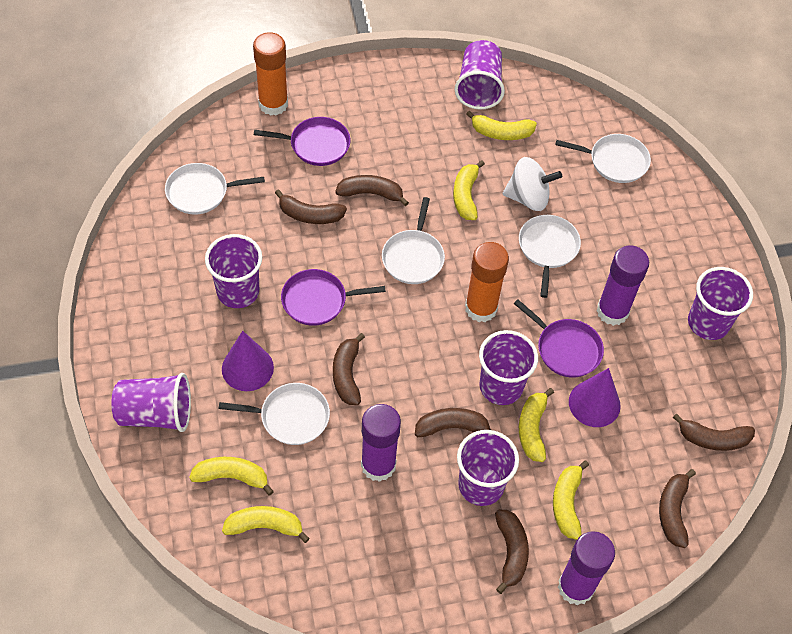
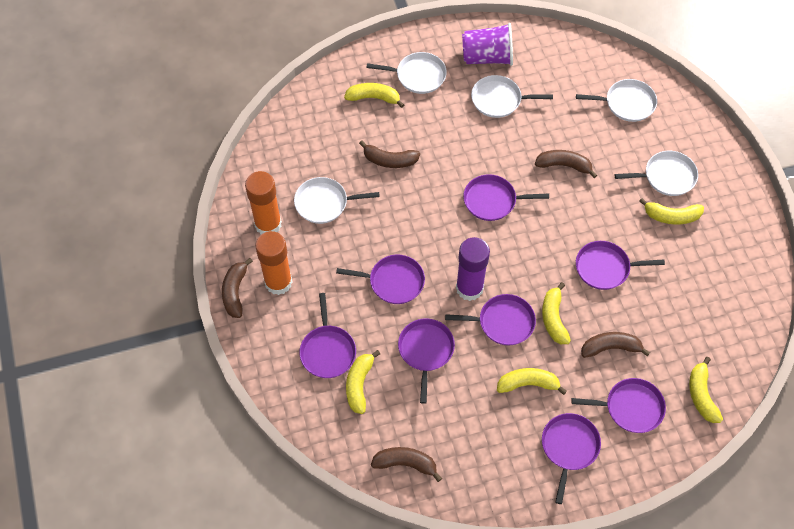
brown banana: [275,189,347,224] [333,333,365,405] [335,175,409,206] [415,408,491,437] [495,509,529,594] [659,469,696,548] [673,413,755,451] = 7 -> [222,258,253,318] [359,140,420,168] [371,447,442,482] [535,150,597,178] [581,332,650,358] = 5
purple cone: [222,331,274,391] [569,368,621,427] = 2 -> none = 0
purple cup: [111,373,191,432] [205,234,262,308] [455,40,505,109] [457,430,519,506] [479,330,538,405] [688,267,753,340] = 6 -> [462,23,513,66] = 1
purple glue stick: [361,404,401,482] [558,531,615,606] [596,245,649,326] = 3 -> [456,237,490,301] = 1
purple pan: [254,117,350,166] [281,269,386,326] [514,299,604,377] = 3 -> [299,293,356,378] [336,255,425,304] [398,319,455,404] [445,294,536,346] [463,174,549,221] [542,413,601,504] [571,378,666,433] [576,241,665,290] = 8
white spinning top: [503,157,562,211] = 1 -> none = 0

